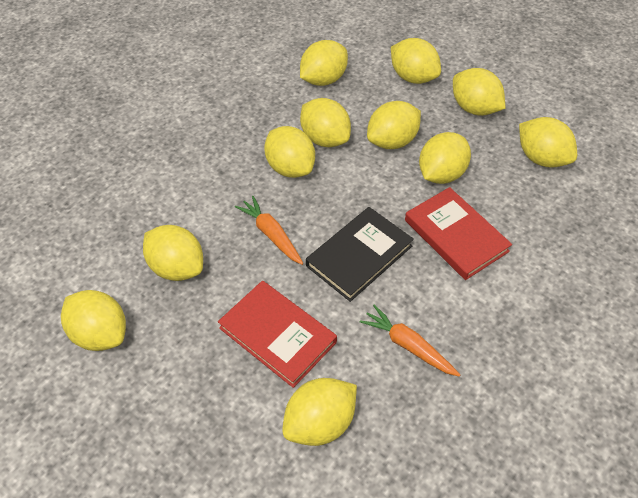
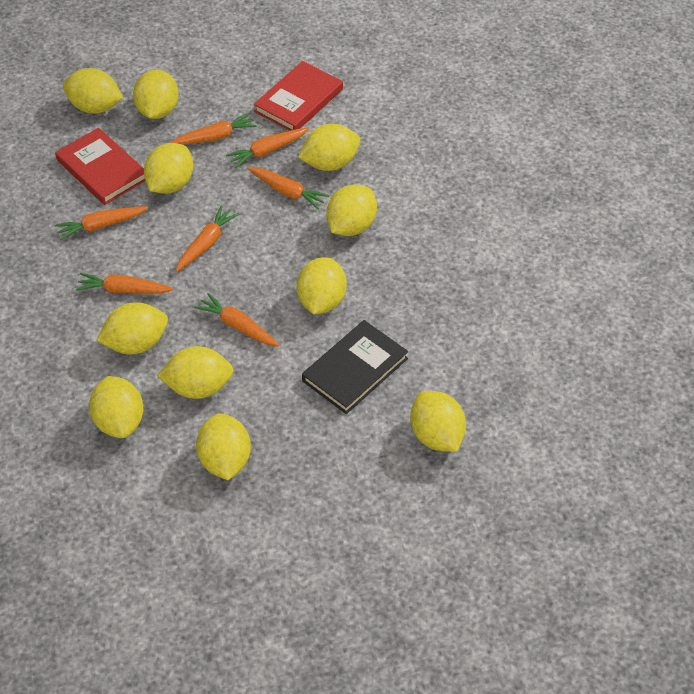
orange carrot: [235,196,304,265] [360,305,460,377] = 2 -> [55,206,148,240] [76,273,174,294] [170,113,257,145] [176,206,239,271] [194,293,280,347] [226,128,309,168] [247,167,329,209] = 7

